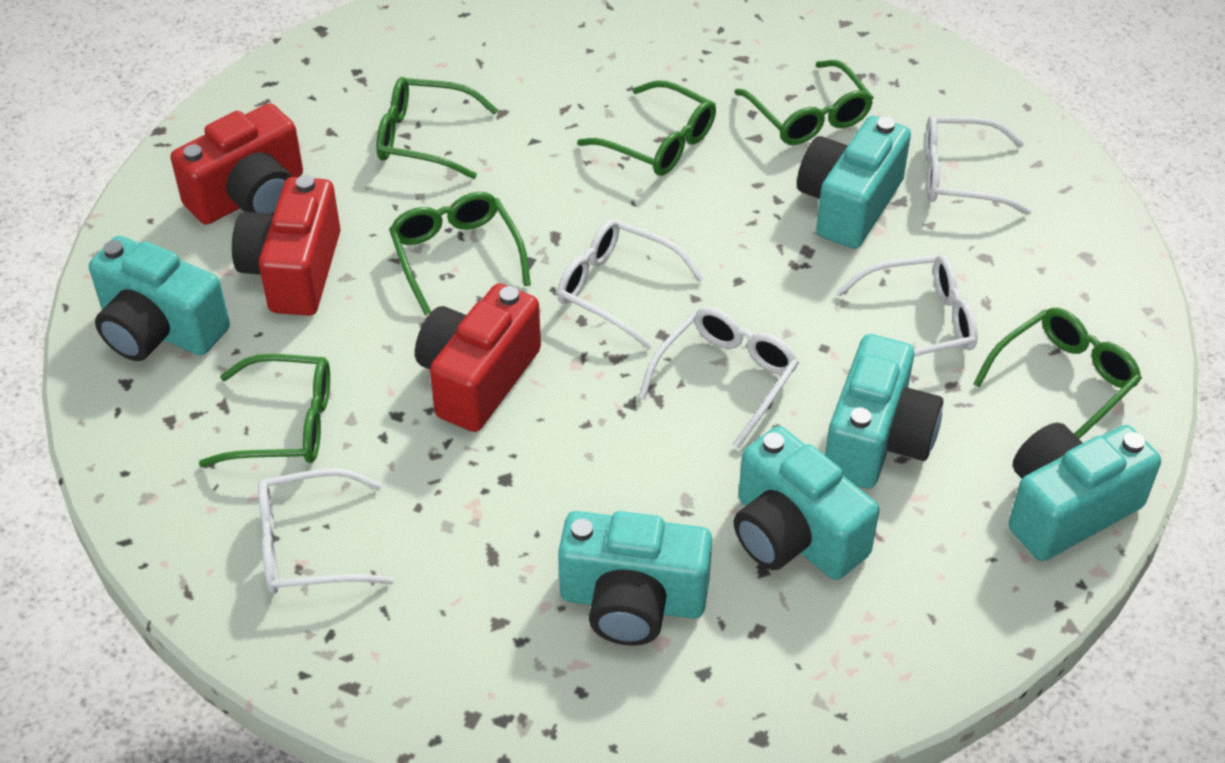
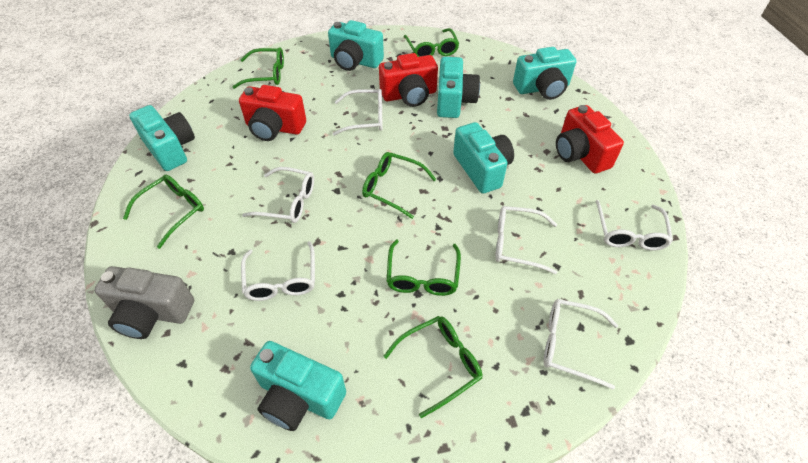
grey camera: none = 0 -> [94,266,194,339] = 1
white glasses: [258,468,394,594] [557,219,704,349] [638,307,799,449] [836,255,978,357] [925,115,1032,215] = 5 -> [241,241,315,301] [242,167,314,223] [332,89,383,136] [495,206,557,274] [544,299,618,389] [595,200,673,250] = 6

